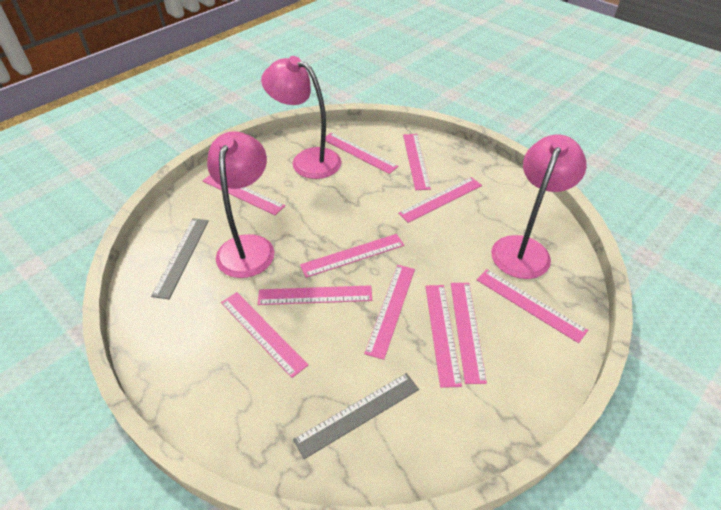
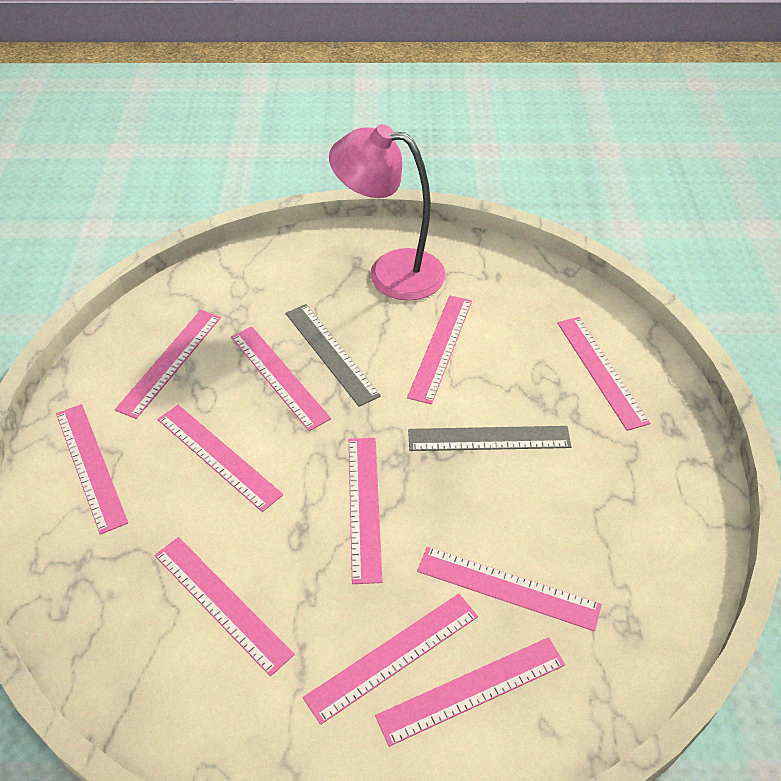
pink lamp: [207,131,275,278] [261,56,342,179] [491,135,587,279] = 3 -> [329,124,446,301] = 1

